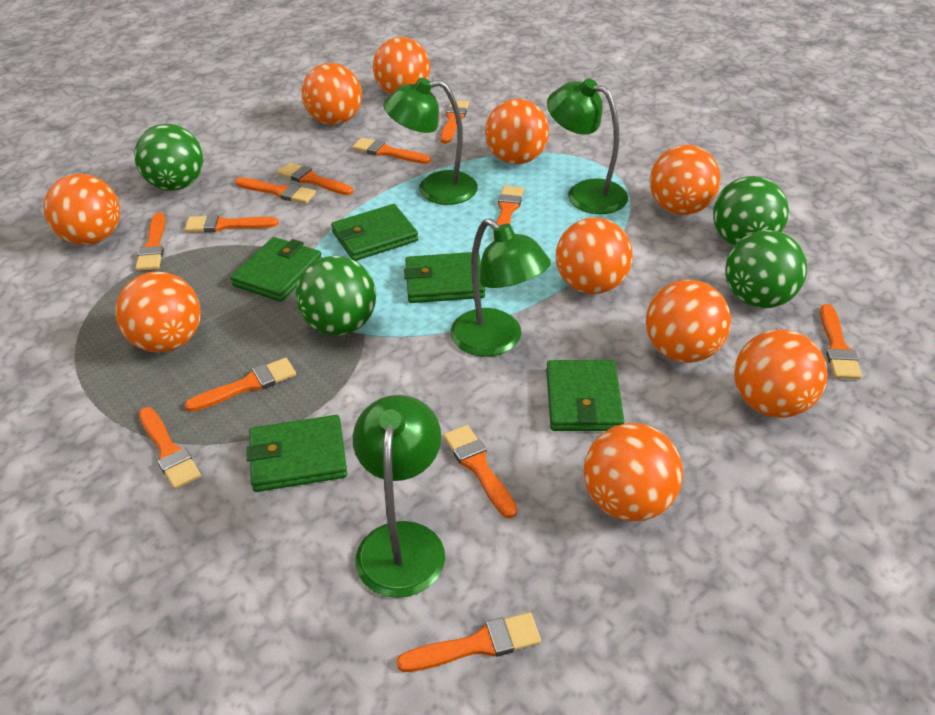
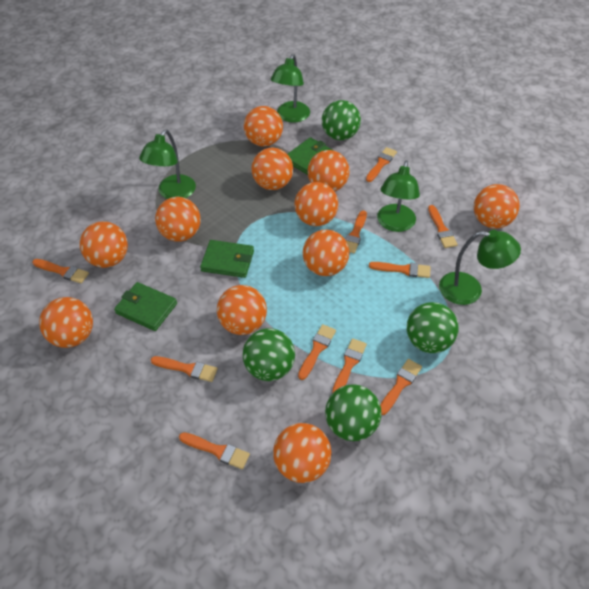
green wallet: [230,237,322,302] [246,415,347,492] [331,204,418,261] [404,252,485,303] [546,360,624,431] = 5 -> [114,282,177,331] [200,240,254,278] [288,137,334,175] = 3
orange ball: [44,174,120,245] [115,271,201,353] [302,63,362,125] [373,37,430,94] [485,99,549,164] [556,217,633,294] [584,423,683,522] [646,280,731,363] [650,145,721,215] [734,330,828,418] = 10 -> [39,297,93,348] [80,222,128,268] [155,197,201,242] [217,285,267,335] [244,106,283,146] [251,148,293,190] [273,423,332,483] [295,182,338,226] [303,230,349,276] [308,150,350,191] [474,184,520,229] = 11
orange brush: [135,212,166,271] [139,407,201,489] [184,358,296,412] [185,214,279,232] [235,177,316,204] [278,162,353,195] [352,138,431,164] [397,612,541,672] [440,100,469,144] [443,425,517,519] [493,185,524,240] [820,304,862,379] = 12 -> [32,259,89,284] [151,356,218,382] [179,432,250,469] [298,324,336,380] [332,338,367,394] [345,211,367,253] [366,147,397,182] [369,262,431,278] [380,359,422,415] [428,205,458,248] = 10

